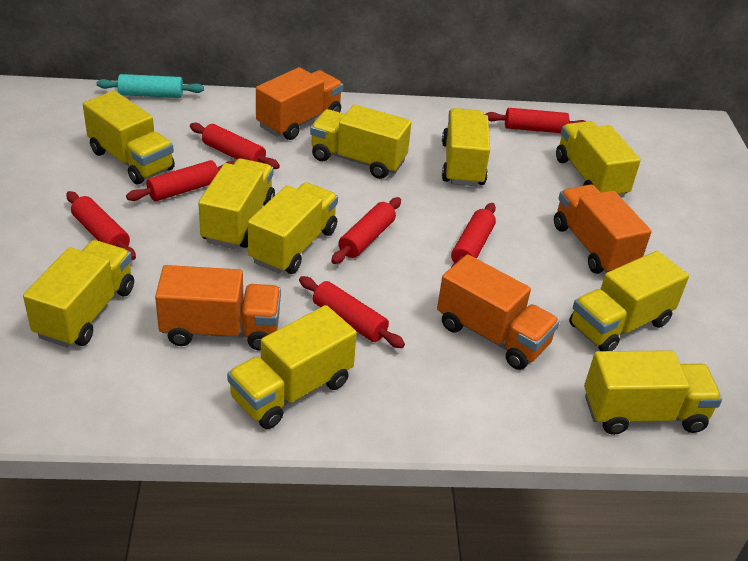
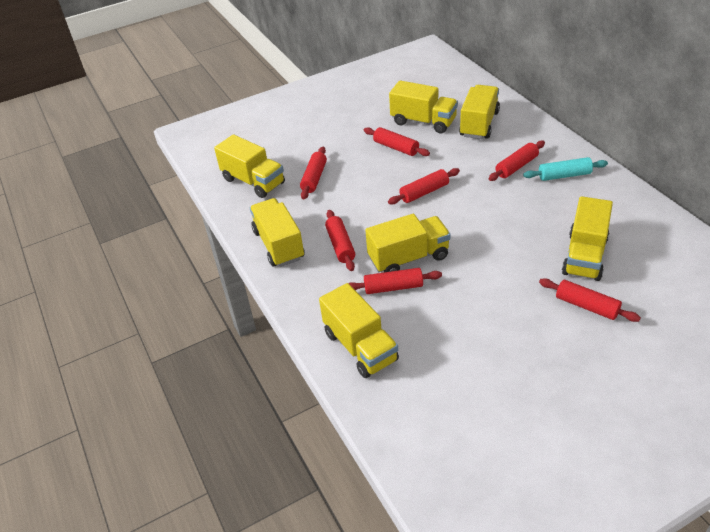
orange truck: [155,265,281,351] [256,67,343,140] [437,254,560,370] [554,184,652,274] = 4 -> none = 0
yellow truck: [23,240,134,348] [83,91,175,184] [198,158,275,249] [227,305,357,429] [248,182,338,274] [310,104,412,179] [442,108,490,186] [556,121,641,198] [569,251,689,351] [584,350,722,435] = 10 -> [214,134,285,198] [250,198,305,267] [319,283,399,378] [365,214,451,272] [389,81,458,134] [459,85,500,139] [562,196,613,281] = 7

